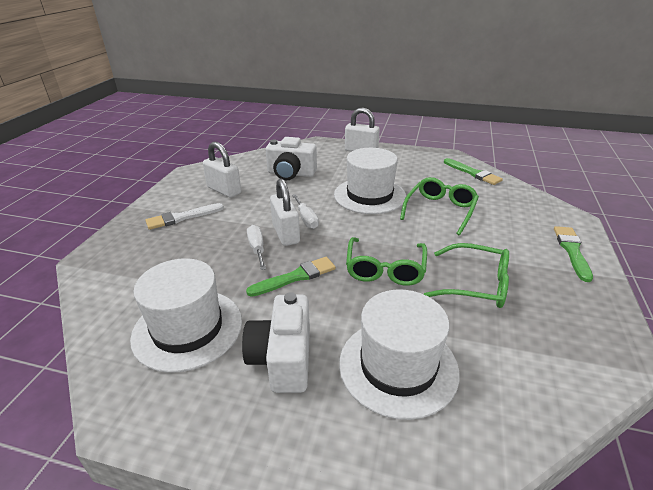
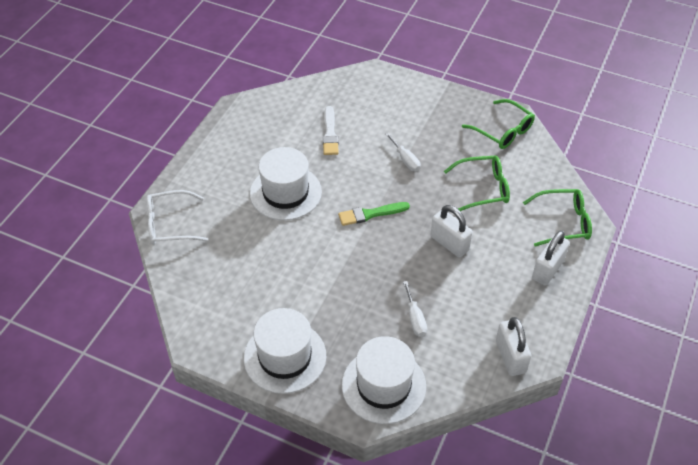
green brush: [246,257,336,297] [444,158,503,185] [554,226,593,282] = 3 -> [338,202,410,226] = 1
white camera: [242,292,310,393] [266,137,317,180] = 2 -> none = 0
white glasses: none = 0 -> [147,190,208,245] = 1

